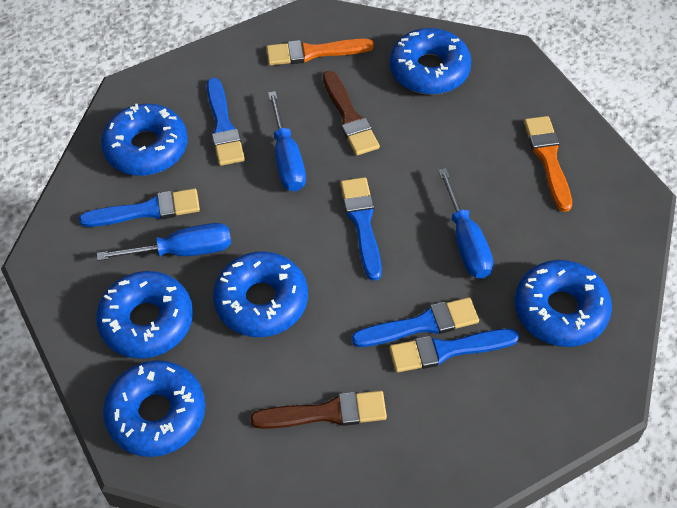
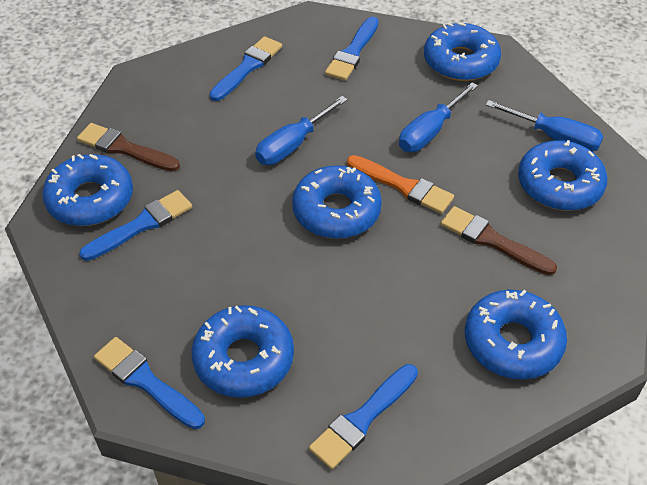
orange brush: [266,39,374,66] [524,116,572,212] = 2 -> [347,155,454,214] = 1

